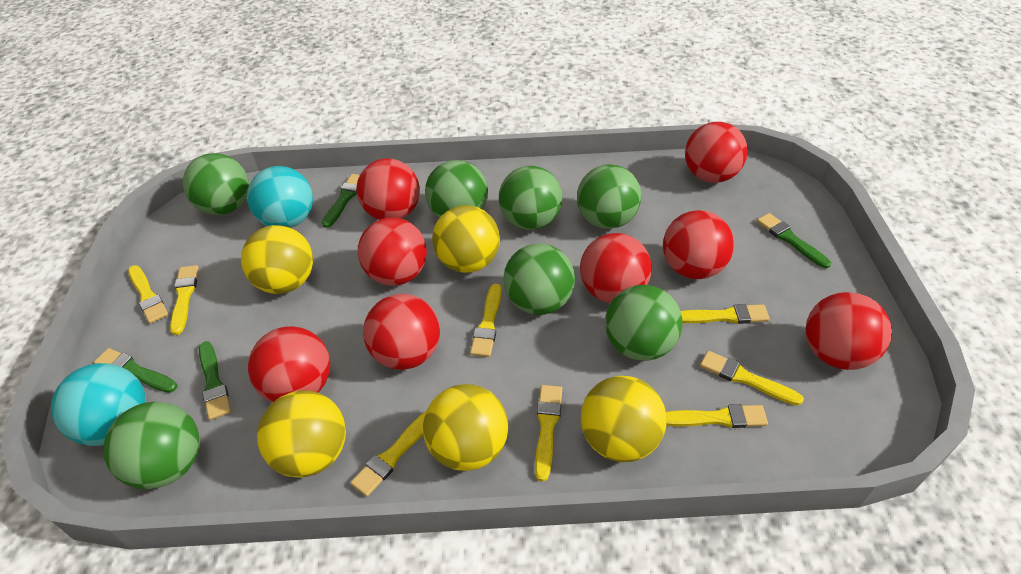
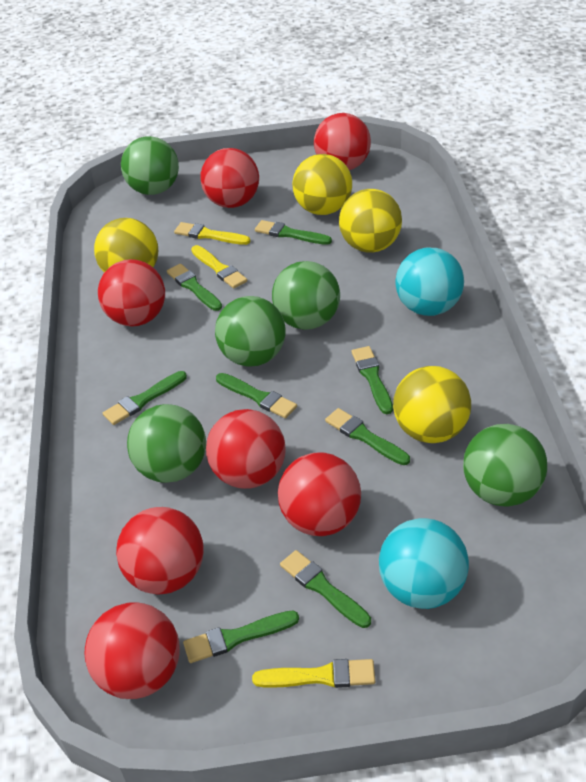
green ball: [103,402,200,489] [183,153,249,215] [425,160,488,218] [499,166,562,230] [503,244,575,315] [577,164,641,229] [605,285,682,361] = 7 -> [121,136,179,195] [127,404,206,483] [215,296,285,367] [272,261,340,330] [463,424,547,507] = 5
green brush: [94,348,177,393] [199,341,231,420] [322,174,360,228] [757,213,831,268] = 4 -> [103,371,187,425] [167,264,222,311] [183,610,299,663] [216,373,297,418] [255,220,332,245] [280,550,371,628] [325,408,410,465] [352,346,393,414] = 8
red ball: [248,326,330,403] [356,158,420,220] [358,217,427,286] [363,294,440,370] [580,233,652,303] [663,210,734,279] [685,122,748,183] [806,292,892,370] = 8 -> [85,602,180,699] [98,259,165,327] [116,507,204,595] [200,148,259,208] [206,409,285,489] [278,453,361,536] [314,113,371,170] = 7
yellow ball: [241,225,313,294] [257,390,346,478] [423,384,508,471] [432,205,500,273] [580,376,667,462] = 5 -> [94,218,158,273] [292,154,352,215] [339,189,402,253] [393,366,471,443] = 4
yellow brush: [128,265,168,324] [170,265,199,335] [350,411,426,497] [470,284,502,357] [535,385,562,482] [666,404,768,428] [681,304,770,324] [700,351,804,406] = 8 -> [174,222,251,245] [191,245,247,289] [252,659,375,688] = 3

